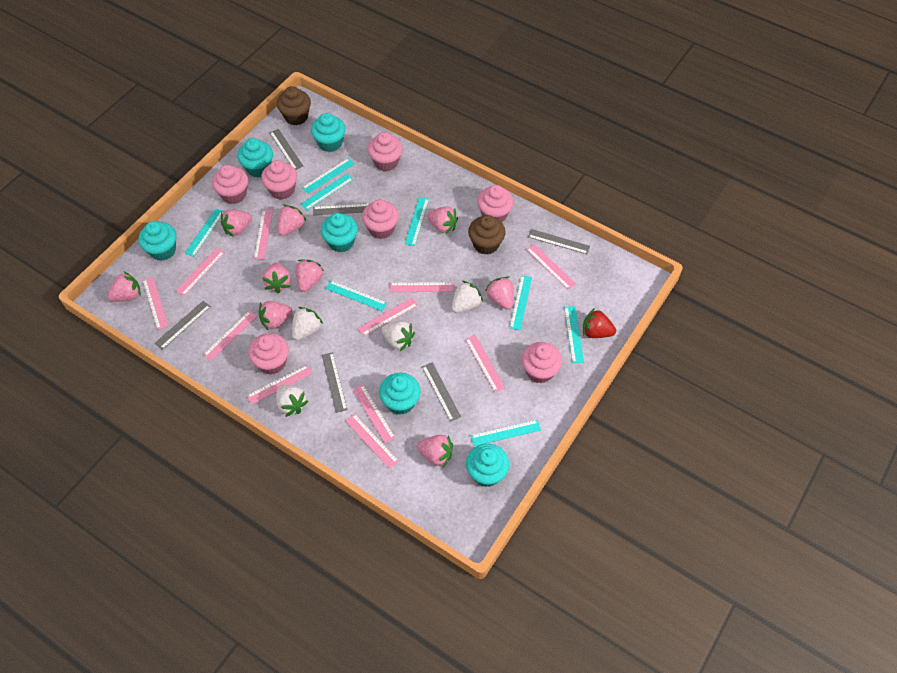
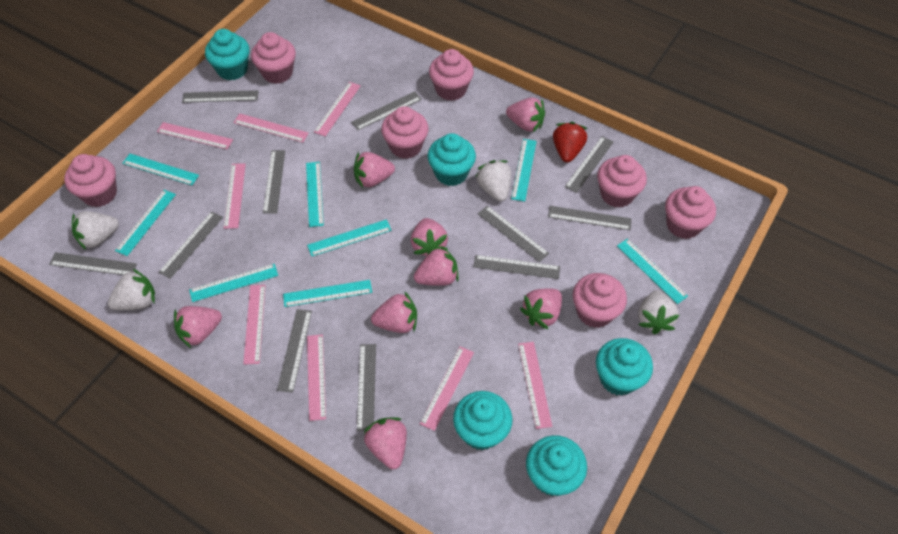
brown cupcake: [277,86,311,125] [468,215,506,255] = 2 -> none = 0
grey ruler: [155,301,211,350] [270,129,304,170] [313,204,368,215] [322,352,348,413] [422,362,461,422] [528,229,590,254] = 6 -> [49,252,137,275] [159,211,223,279] [182,90,259,103] [263,150,285,214] [277,309,312,393] [351,91,422,130] [357,344,376,431] [473,255,560,279] [478,206,549,262] [548,206,632,230] [565,136,614,193] = 11
pink ruler: [142,277,169,330] [176,248,225,296] [203,310,257,361] [247,365,313,405] [254,210,273,259] [345,413,399,469] [353,384,395,443] [358,298,418,336] [389,282,453,292] [465,335,505,392] [526,244,576,289] = 11 -> [157,122,233,149] [224,163,246,229] [234,113,309,142] [243,285,266,365] [307,334,326,421] [314,82,361,137] [420,346,474,431] [518,342,552,429] = 8
pink strawberry: [107,272,141,302] [221,209,252,237] [259,301,292,331] [262,262,291,293] [278,205,306,236] [295,260,324,292] [417,435,453,467] [427,207,458,234] [485,277,514,310] = 9 -> [174,306,222,348] [354,152,395,188] [364,417,407,469] [371,291,417,333] [411,218,448,256] [414,246,459,286] [506,98,545,132] [520,288,562,329] = 8
turquoise cupcake: [138,221,176,261] [238,138,273,178] [311,113,346,152] [321,213,358,253] [379,373,421,415] [466,443,509,487] = 6 -> [205,29,250,81] [428,133,476,186] [453,391,513,450] [526,435,587,496] [596,338,653,396] = 5

